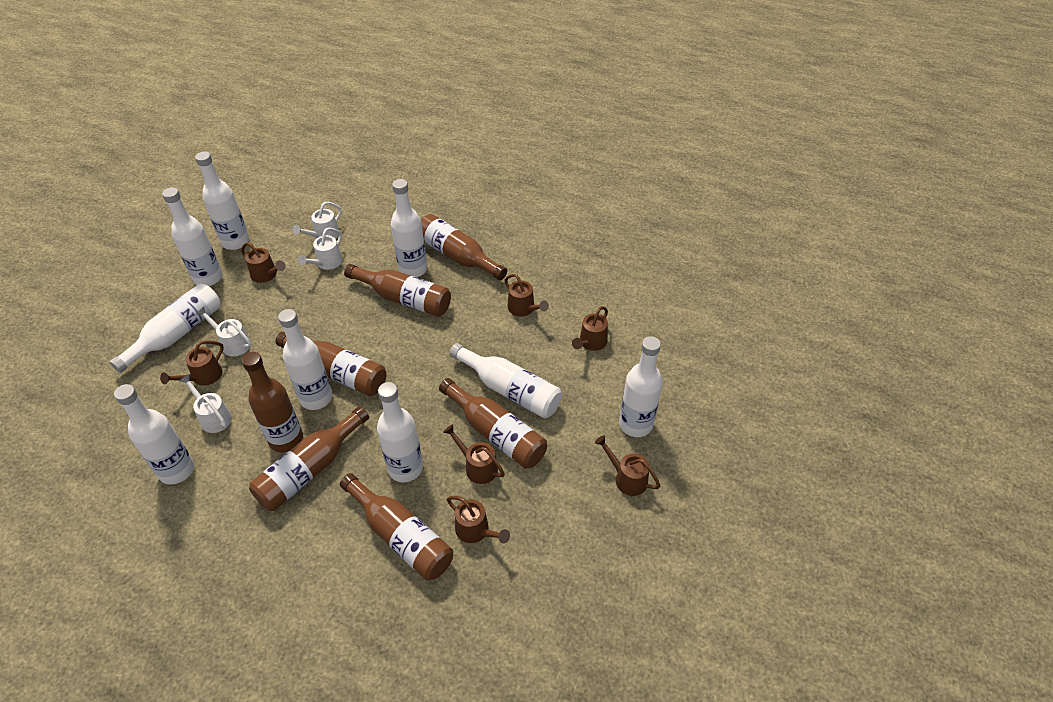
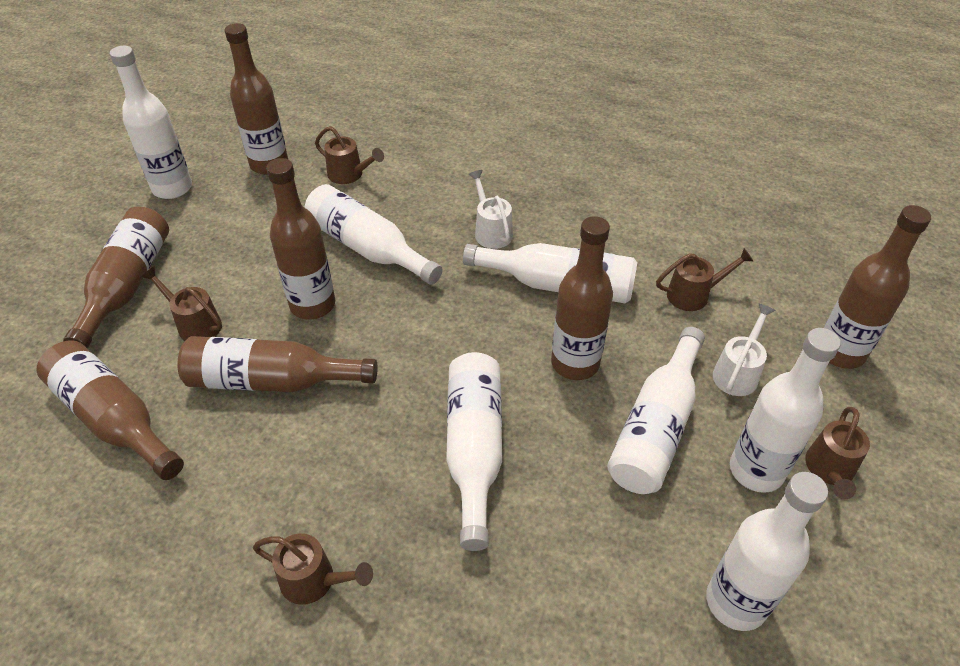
brown watering can: [160,340,224,386] [241,242,286,283] [443,424,505,484] [447,496,510,543] [504,274,549,317] [572,306,608,351] [595,435,660,496] = 7 -> [141,266,222,341] [253,533,373,605] [315,126,384,184] [656,248,753,311] [805,407,870,499] = 5
white bottle: [110,284,221,373] [114,384,194,485] [162,187,223,286] [195,152,249,250] [278,309,333,410] [377,382,423,482] [391,179,427,277] [449,343,562,418] [619,336,663,437] = 9 -> [110,46,192,199] [305,184,443,285] [446,352,502,551] [463,243,637,304] [607,327,705,494] [706,472,828,631] [730,328,841,493] = 7
white watering can: [179,374,232,433] [196,307,252,356] [293,202,341,239] [298,228,343,270] = 4 -> [468,170,513,249] [713,304,775,396] = 2

